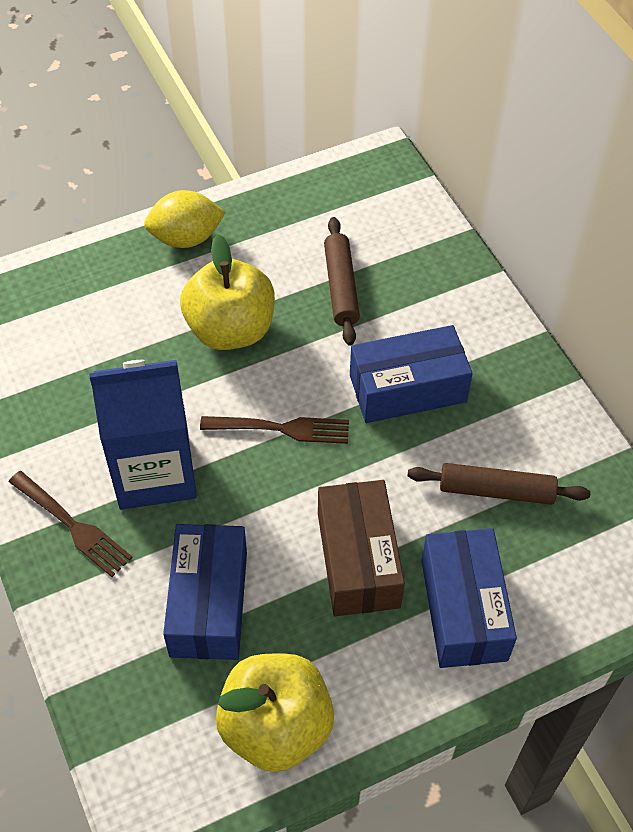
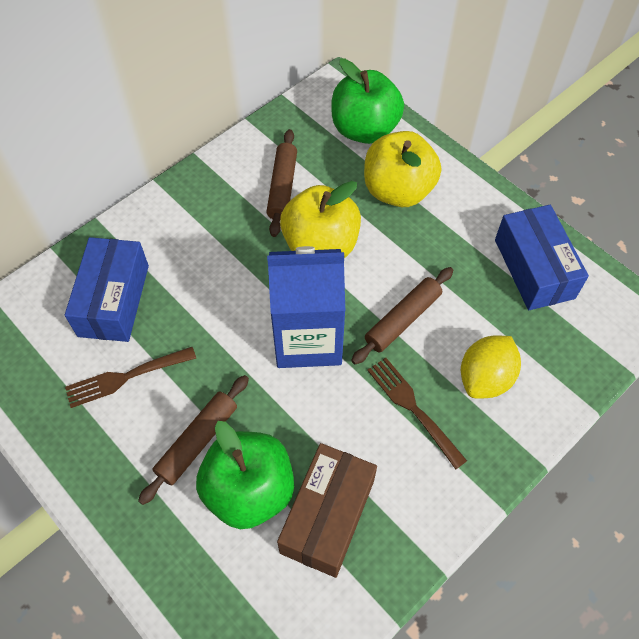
blue box: [163,524,247,660] [350,325,473,423] [421,528,517,668] = 3 -> [65,237,149,342] [495,205,589,310] = 2
brown rolling pin: [324,217,360,346] [407,463,591,505] = 2 -> [138,375,249,505] [266,129,297,237] [351,267,453,364] = 3
green apple: none = 0 -> [196,421,294,529] [331,58,404,144] = 2

